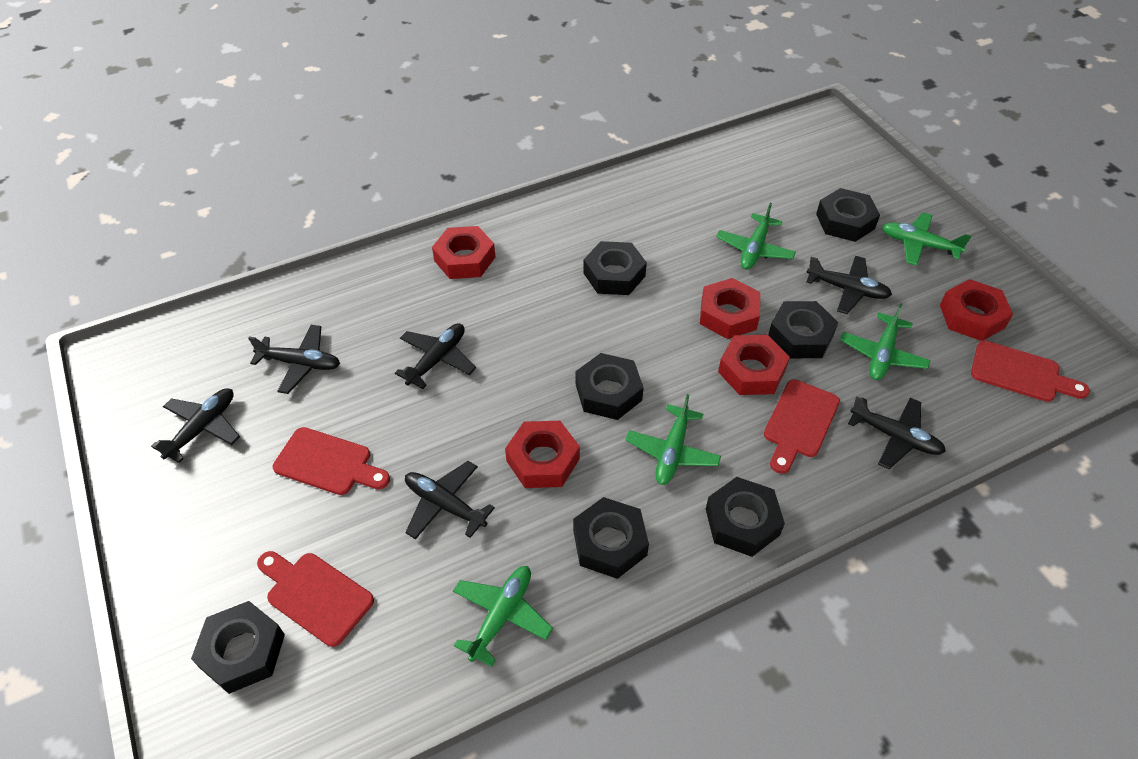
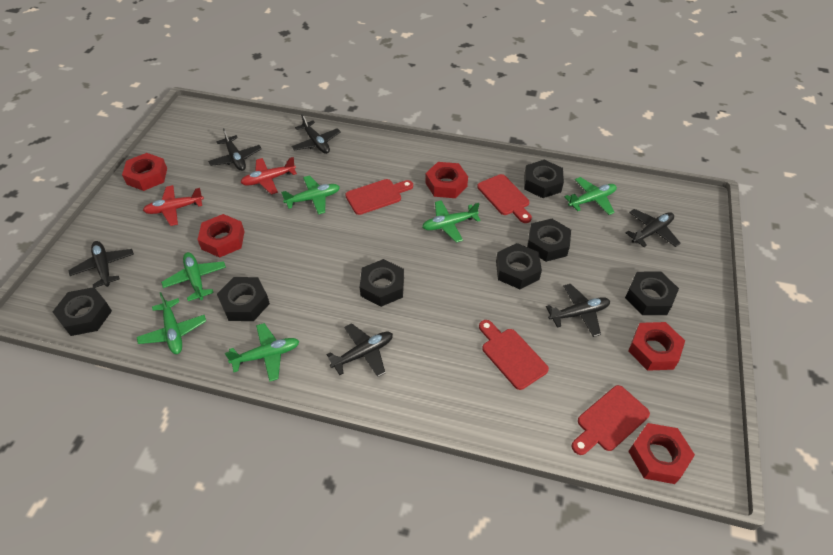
green plane: [453,566,553,667] [626,394,721,485] [716,203,796,270] [840,303,930,380] [882,212,971,266] = 5 -> [137,292,206,354] [161,252,226,301] [225,323,299,382] [281,175,340,215] [422,200,481,243] [564,177,617,215] = 6
red plane: none = 0 -> [143,185,204,226] [240,157,297,194] = 2

